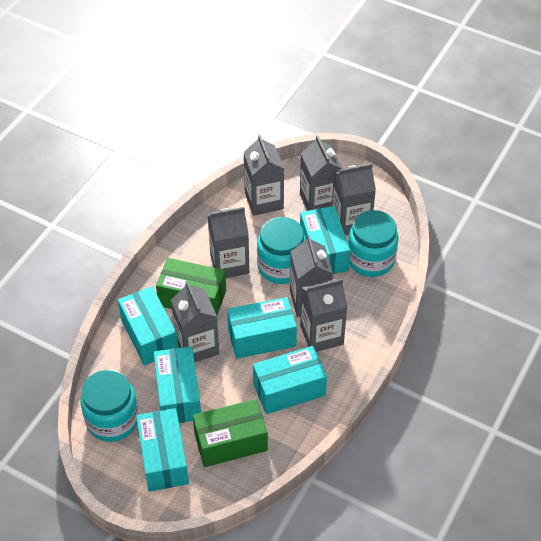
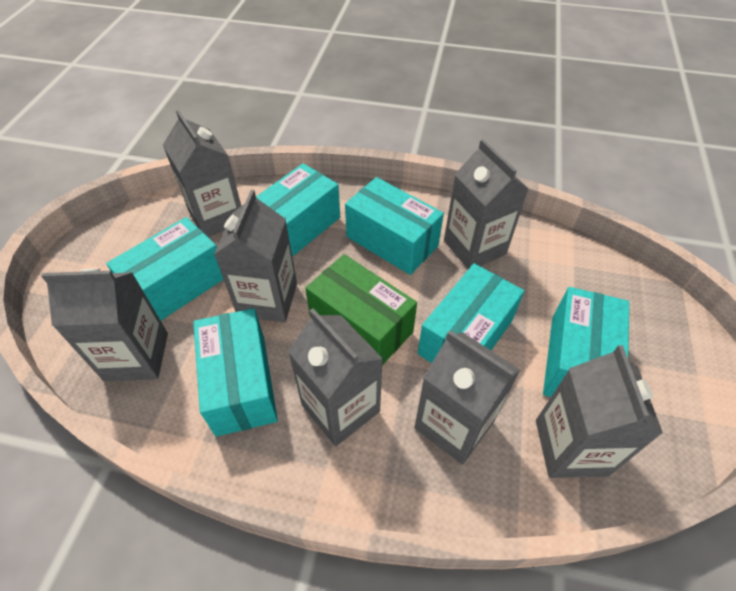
green box: [156,258,226,315] [193,399,268,467] = 2 -> [305,254,417,365] = 1
turquoise jar: [80,370,139,442] [257,217,306,284] [348,210,398,277] = 3 -> none = 0

